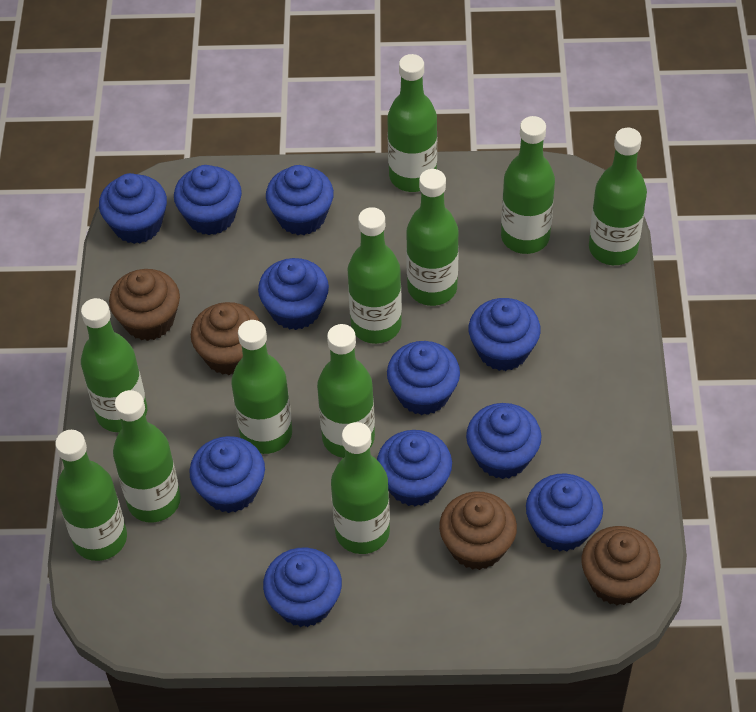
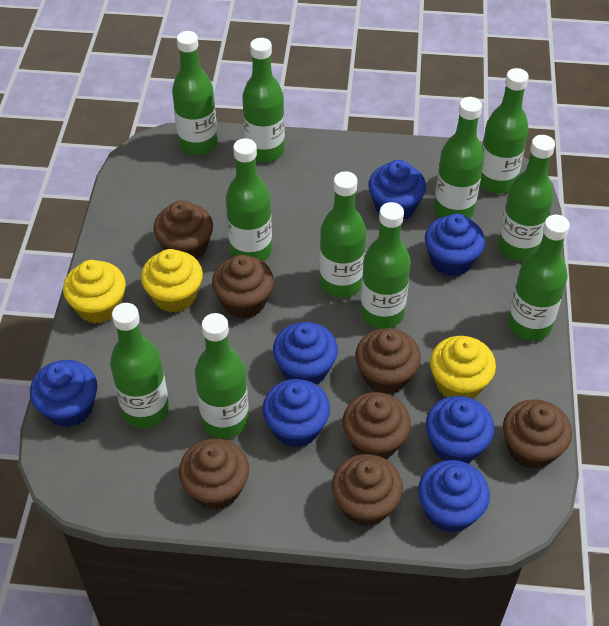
blue cupcake: [99,173,167,244] [174,165,242,235] [189,436,265,513] [258,258,329,330] [263,548,342,627] [266,165,334,235] [377,430,452,506] [387,341,460,415] [466,403,542,479] [469,298,541,371] [526,474,603,551] = 11 -> [30,360,97,427] [262,379,330,448] [273,322,338,384] [368,160,426,220] [418,460,490,533] [425,214,485,276] [426,396,494,463] = 7
brown cupcake: [109,269,180,341] [191,302,260,375] [439,491,517,570] [582,526,660,605] = 4 -> [154,200,213,260] [179,438,249,510] [212,255,274,318] [332,454,403,526] [343,392,411,459] [355,328,421,394] [503,399,572,469] = 7
yellow cupcake: none = 0 -> [63,260,126,324] [141,249,203,313] [430,336,496,399] = 3

